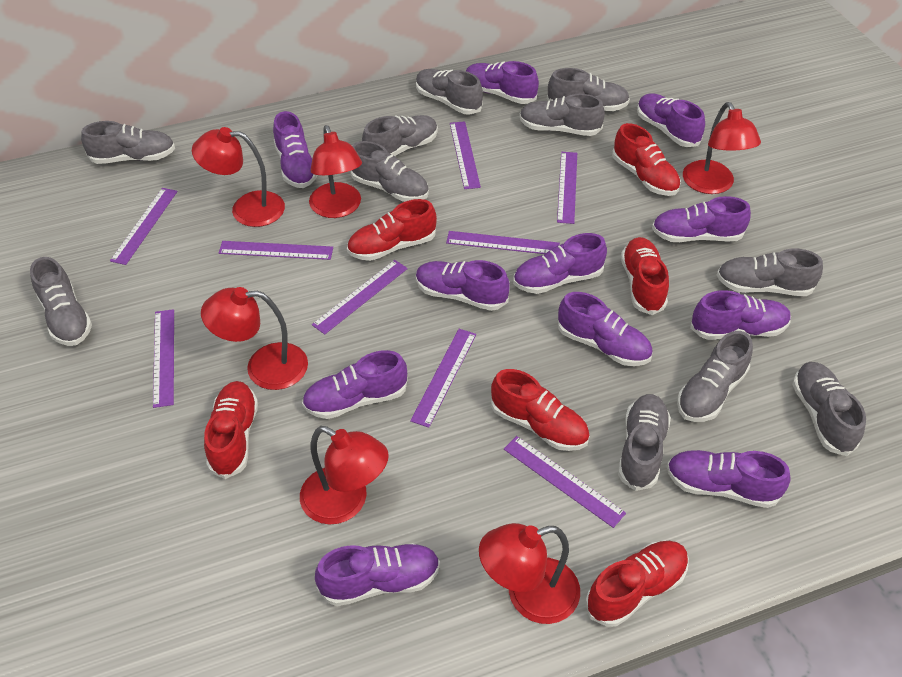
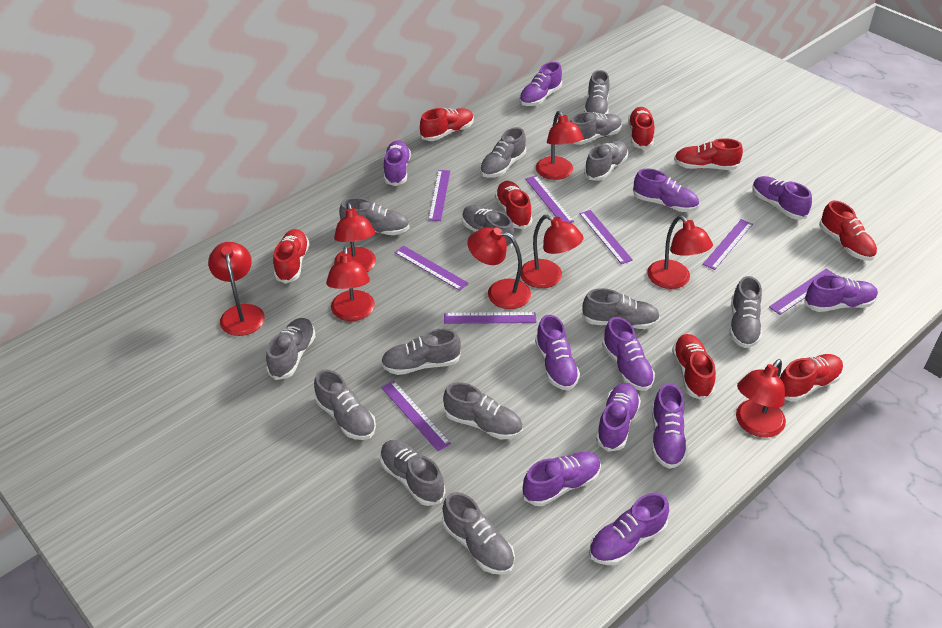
grey shoe: [30,257,92,346] [81,121,175,164] [351,141,429,202] [362,115,438,156] [416,69,483,115] [519,94,605,136] [547,68,630,111] [618,394,671,491] [677,331,753,422] [717,249,823,296] [792,362,866,456] = 11 -> [266,318,315,380] [314,369,376,440] [339,198,410,235] [380,440,445,506] [381,328,461,375] [442,492,515,575] [443,382,523,439] [462,205,514,248] [480,127,526,178] [570,112,622,145] [582,288,660,329] [584,70,610,114] [584,141,628,181] [730,276,762,348] = 14
purple ruler: [110,188,178,265] [153,309,174,408] [219,241,333,260] [312,260,408,335] [410,329,476,428] [446,231,560,254] [450,121,481,189] [504,436,626,528] [557,152,577,224] = 9 -> [381,381,451,451] [394,245,469,291] [428,170,450,221] [444,312,536,324] [525,176,574,223] [579,210,633,264] [703,219,753,270] [769,269,836,315] = 8
red lamp: [192,127,285,227] [201,287,308,390] [300,426,389,525] [309,125,362,218] [479,523,580,624] [683,102,761,194] = 6 -> [208,242,265,336] [326,246,375,321] [334,203,376,272] [467,227,531,309] [520,214,584,288] [536,111,584,180] [647,215,713,289] [736,359,786,437] = 8
red shoe: [204,381,258,479] [347,199,437,261] [491,369,590,451] [585,541,689,627] [612,123,681,196] [621,237,669,315] = 6 -> [273,229,309,284] [420,108,474,141] [495,181,532,229] [628,107,654,149] [672,334,716,400] [674,138,743,170] [780,354,843,402] [819,200,877,261] = 8

